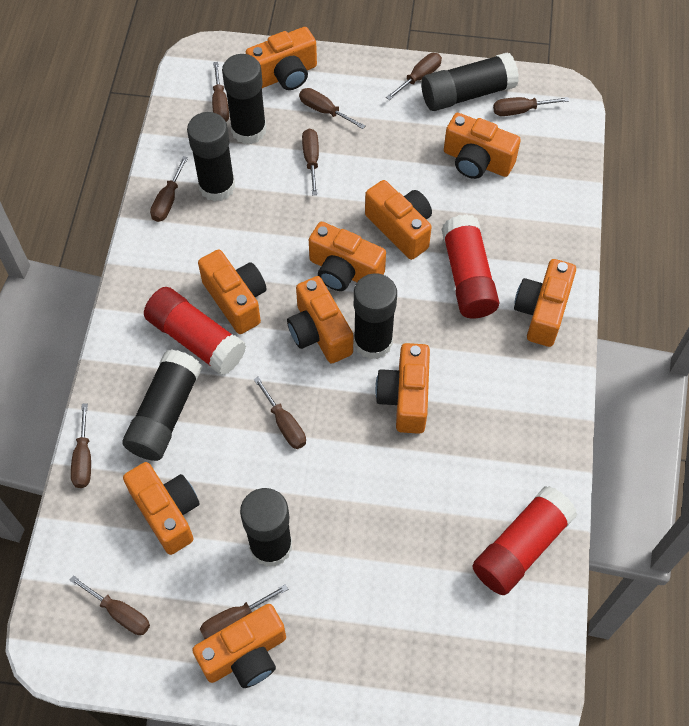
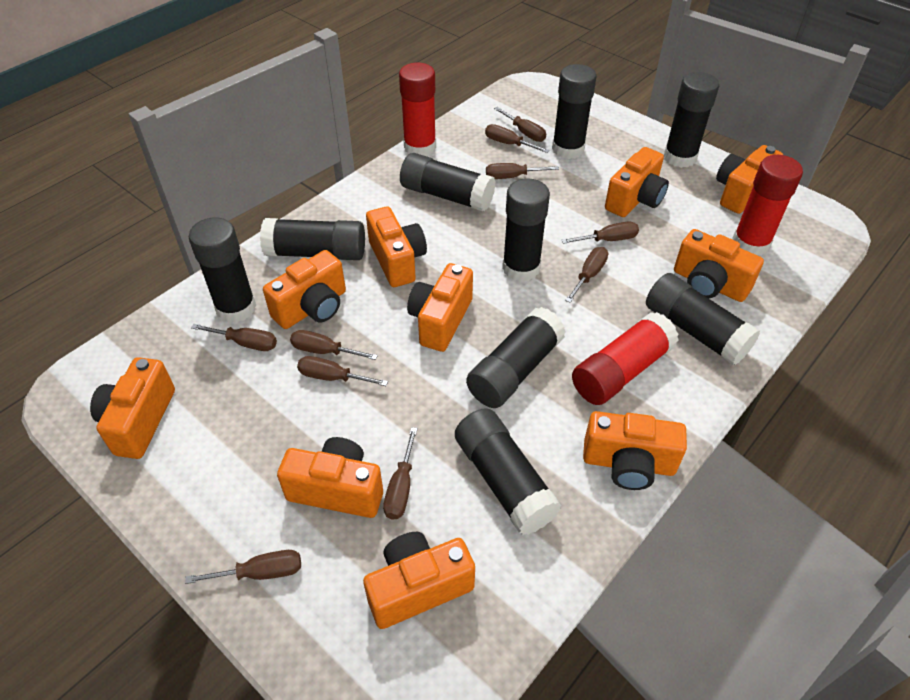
black glue stick: [122,349,202,461] [187,112,235,202] [222,54,266,144] [240,488,292,567] [354,273,397,359] [421,53,519,111] = 6 -> [189,217,256,323] [260,218,365,260] [400,153,495,212] [455,408,561,535] [466,307,566,408] [502,178,550,282] [552,64,597,159] [646,273,760,365] [664,72,719,168] = 9

